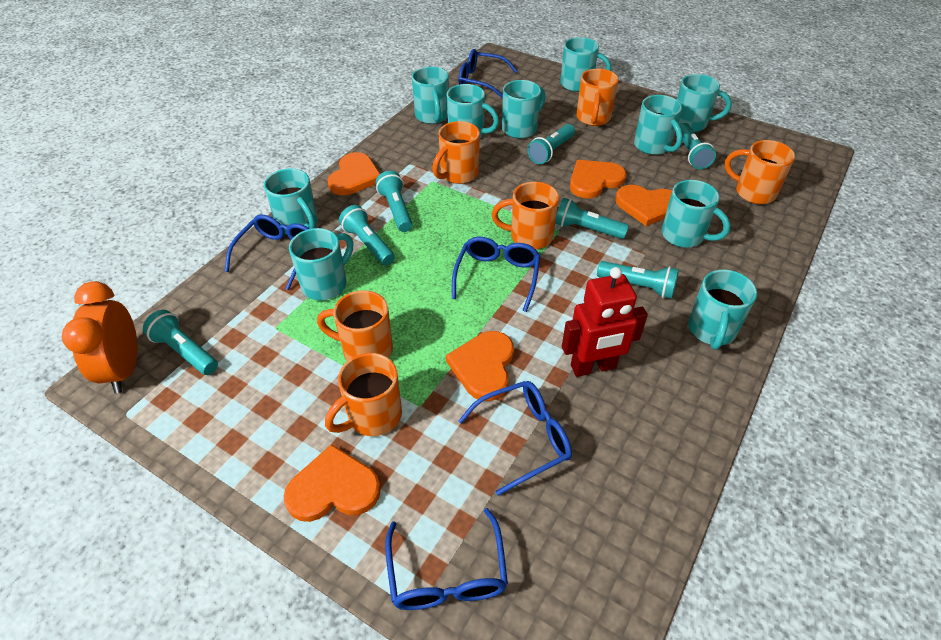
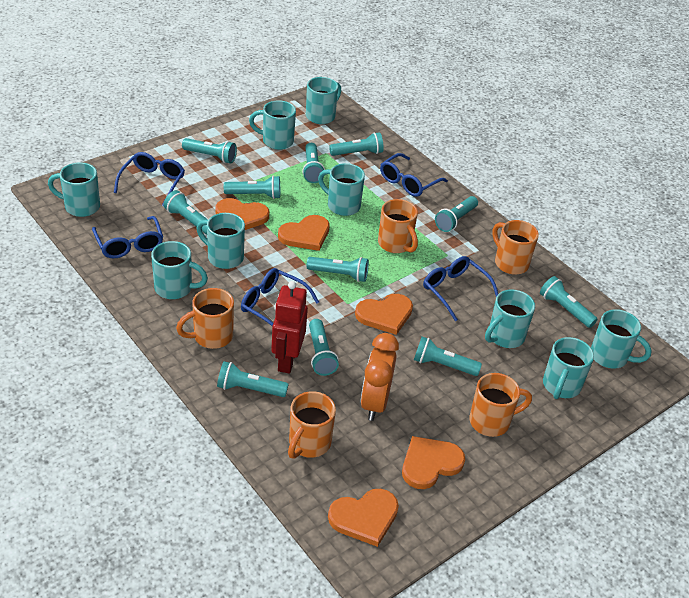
orange mug: [317,290,393,361] [325,353,402,436] [432,121,480,184] [491,182,559,249] [577,69,619,126] [725,140,795,204] = 6 -> [176,288,234,349] [288,391,336,459] [378,199,418,253] [469,373,532,437] [492,220,539,275] = 5
turquoise flashlight: [143,310,218,375] [339,205,395,265] [376,171,413,232] [527,124,575,164] [555,197,629,239] [597,261,679,299] [679,123,716,169] = 7 -> [163,190,208,235] [182,138,237,164] [217,361,289,397] [224,176,280,199] [302,143,325,183] [307,257,369,282] [309,319,339,376] [329,132,384,156] [414,337,482,376] [435,196,478,232] [540,276,598,328] = 11
turquoise mug: [264,168,318,234] [289,228,353,300] [412,67,449,124] [447,84,499,138] [502,80,546,139] [560,37,611,92] [634,95,683,155] [662,180,731,248] [677,74,732,132] [688,269,757,350] = 10 -> [48,162,100,217] [151,241,208,299] [197,213,245,269] [249,100,296,150] [306,77,341,124] [318,163,365,216] [485,289,535,348] [543,337,594,399] [591,309,652,369] = 9

